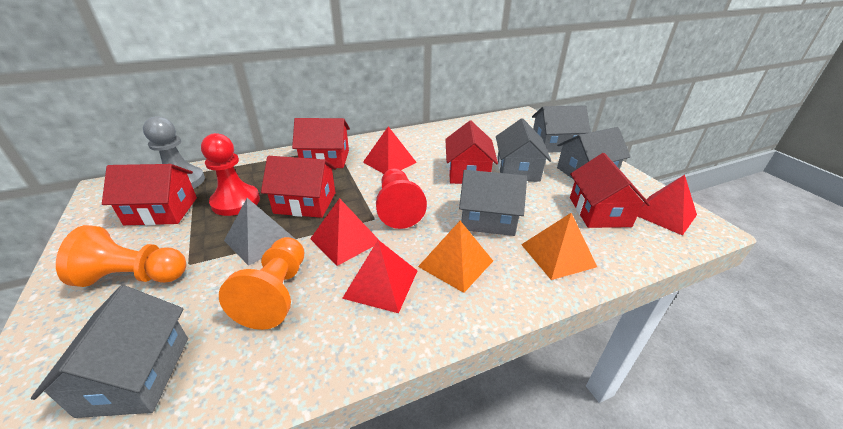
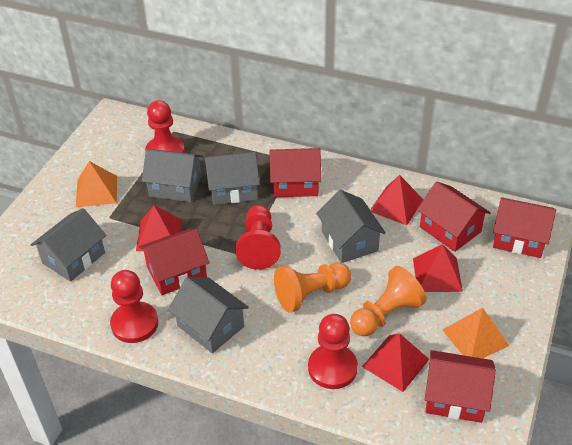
grey pawn: [143,116,205,189] = 1 -> none = 0
grey pyramid: [224,198,295,266] = 1 -> none = 0
red pawn: [201,133,260,216] [376,168,427,229] = 2 -> [110,270,158,343] [145,100,185,153] [236,205,281,270] [308,314,358,389] = 4

